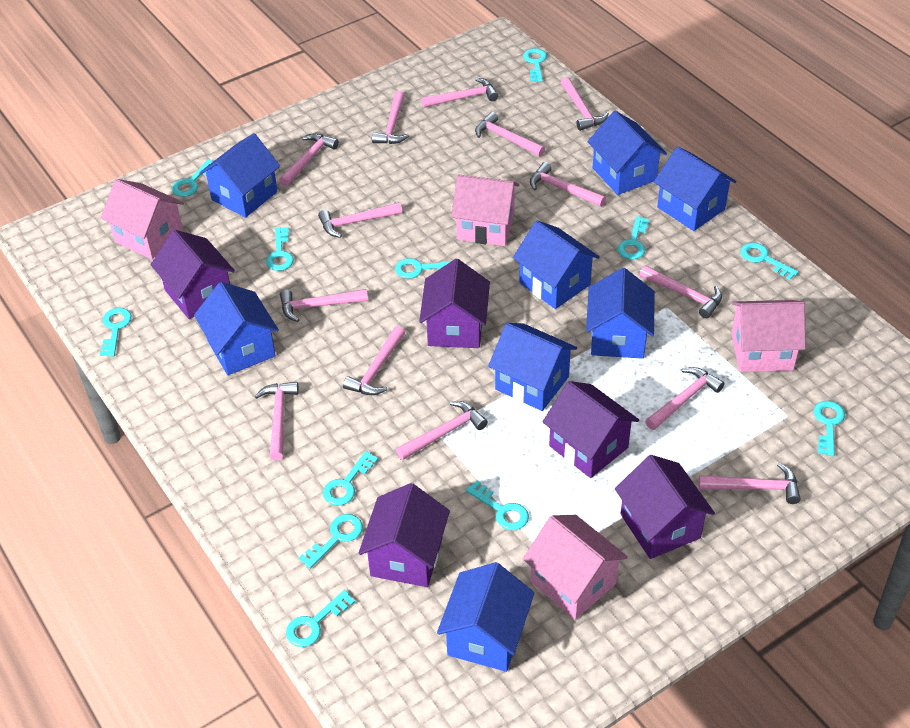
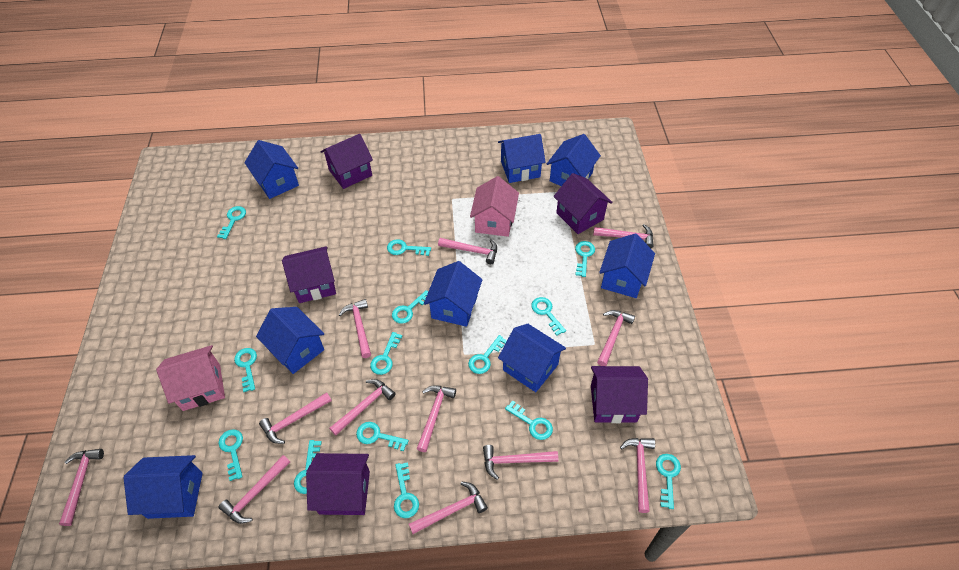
pink hammer: [255,382,299,460] [279,134,339,186] [280,289,368,322] [318,202,402,238] [343,326,405,395] [372,91,409,144] [396,401,488,460] [421,78,498,108] [475,112,545,157] [530,162,606,207] [560,77,609,131] [640,265,722,319] [645,367,725,430] [698,463,801,504] = 14 -> [59,449,104,526] [219,455,290,524] [259,392,332,444] [329,379,396,436] [339,299,371,358] [409,481,488,534] [417,385,456,452] [438,238,497,264] [483,445,558,480] [593,224,654,248] [597,310,635,366] [620,438,655,513] = 12
pink house: [101,179,184,260] [451,174,519,246] [523,515,628,620] [731,300,806,372] = 4 -> [156,345,225,411] [470,176,519,237] = 2
turquoise key: [100,308,132,357] [172,159,212,197] [266,227,294,271] [286,590,355,647] [299,514,363,569] [323,451,378,505] [395,258,451,279] [466,480,529,530] [523,48,547,82] [618,216,649,259] [741,242,799,280] [814,401,845,456] = 12 -> [217,206,246,239] [218,429,243,481] [234,348,257,392] [294,440,322,494] [356,422,409,451] [370,332,402,375] [387,239,431,256] [392,290,428,324] [394,462,419,518] [468,335,507,374] [505,400,553,440] [531,297,566,335] [575,241,595,277] [656,454,681,509] = 14

